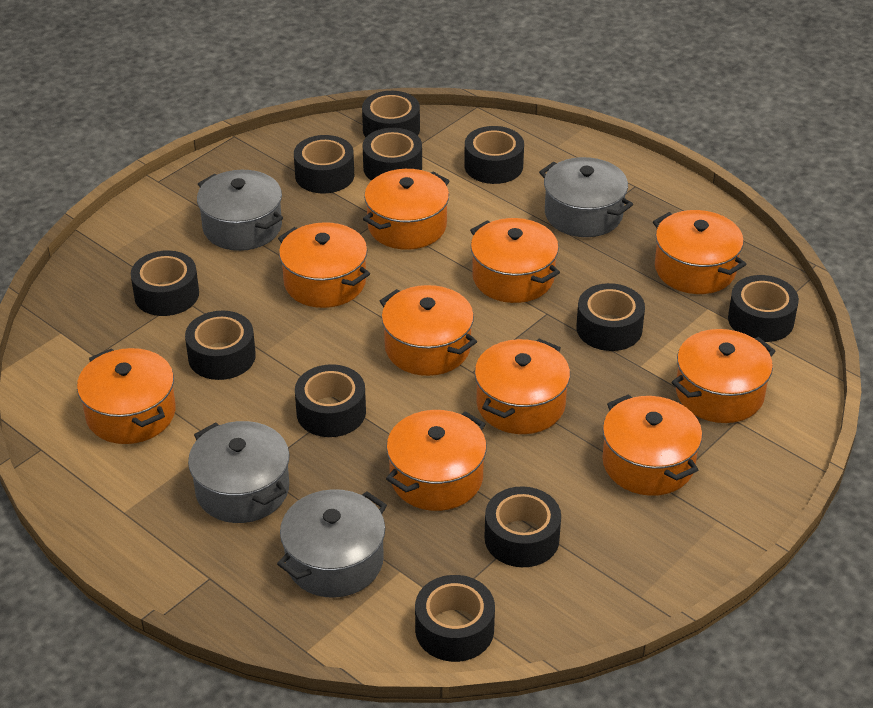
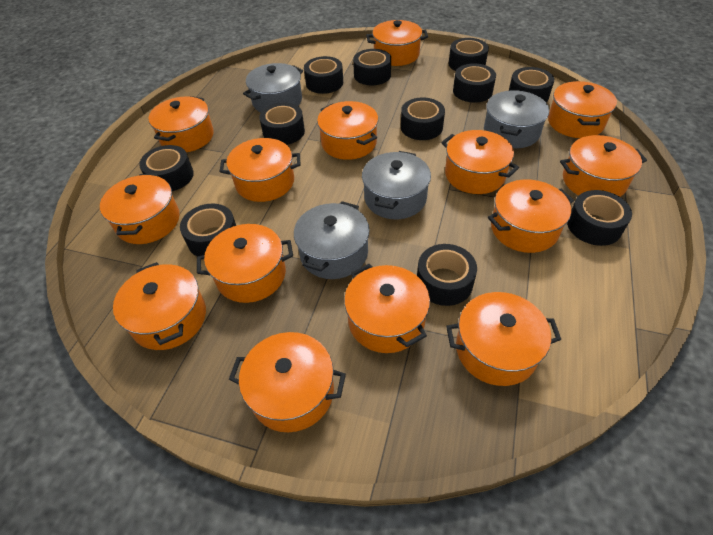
orange pot: [77,348,176,444] [278,222,370,308] [363,169,449,250] [380,285,477,376] [386,410,487,511] [470,218,560,303] [475,339,570,434] [602,394,702,496] [653,210,746,294] [672,329,776,423] = 10 -> [100,173,180,244] [113,262,206,350] [148,96,214,152] [197,224,293,303] [220,138,300,202] [229,332,346,432] [317,101,378,160] [344,264,430,353] [366,20,428,66] [441,130,519,194] [446,292,561,386] [488,180,574,253] [548,81,617,138] [560,135,647,197] = 14

